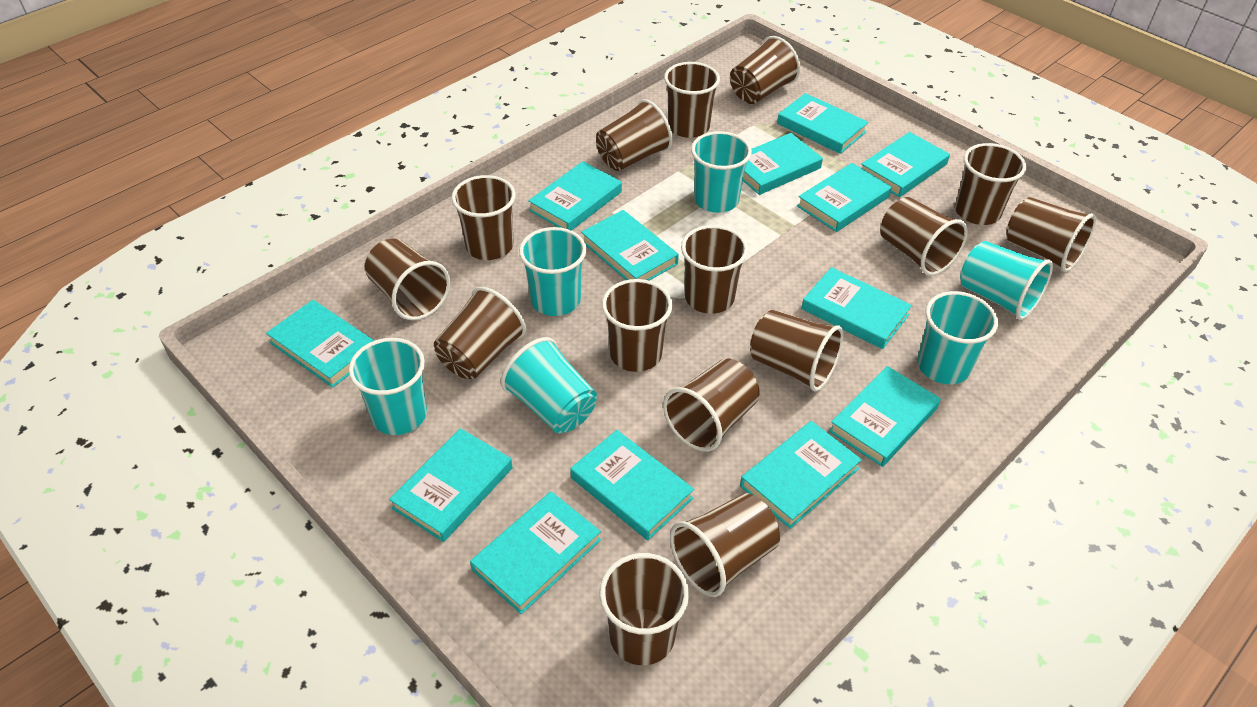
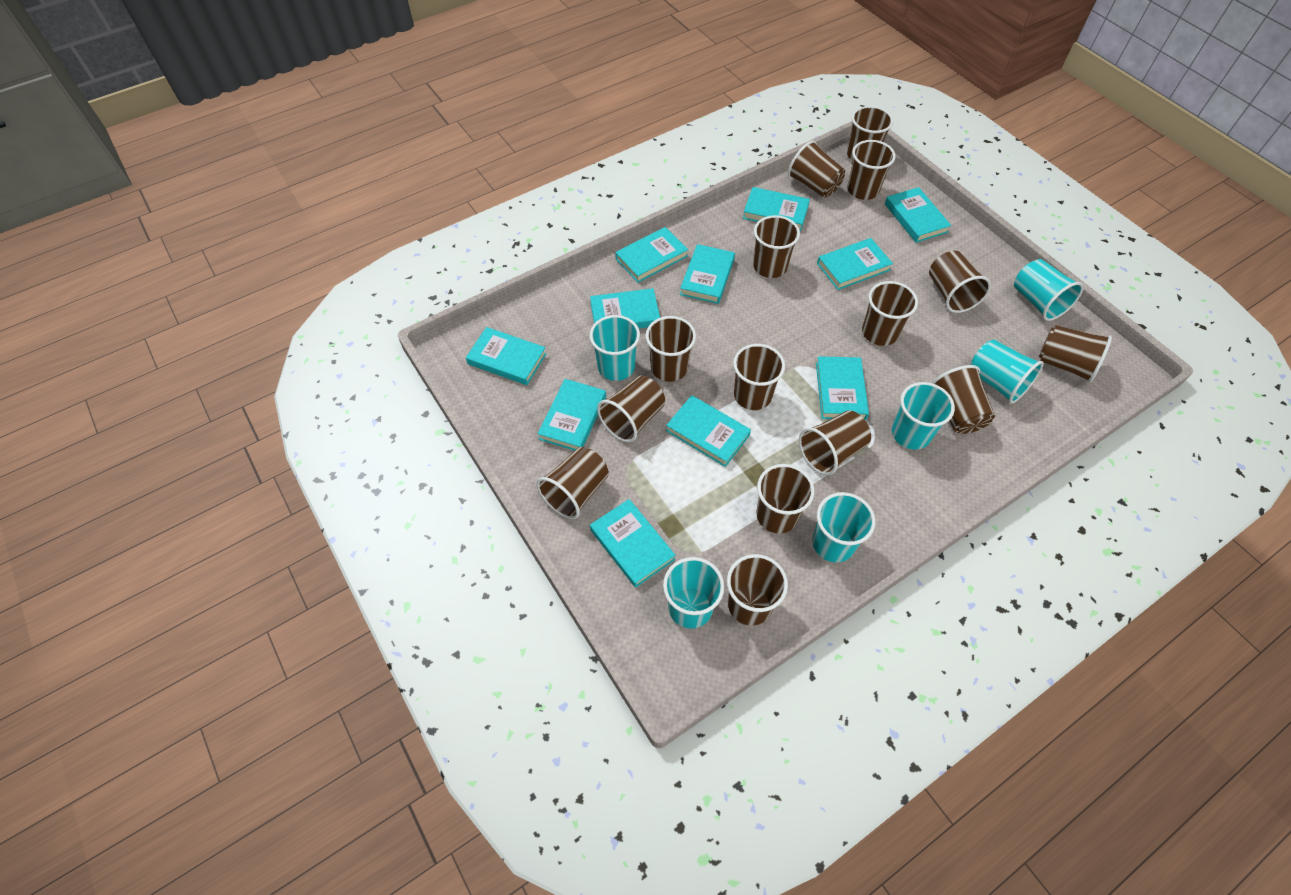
turquoise book: [266,300,375,388] [389,428,513,542] [470,491,601,614] [528,161,622,231] [570,430,694,540] [581,210,679,281] [740,421,862,529] [743,133,823,195] [777,93,869,154] [797,163,892,232] [801,267,912,349] [829,366,941,467] [861,132,950,197] = 13 -> [466,327,547,385] [537,379,606,451] [590,288,660,329] [590,499,675,588] [615,227,688,283] [666,395,751,467] [680,244,735,304] [743,187,810,231] [816,356,869,420] [817,238,893,290] [885,187,951,243] = 11

